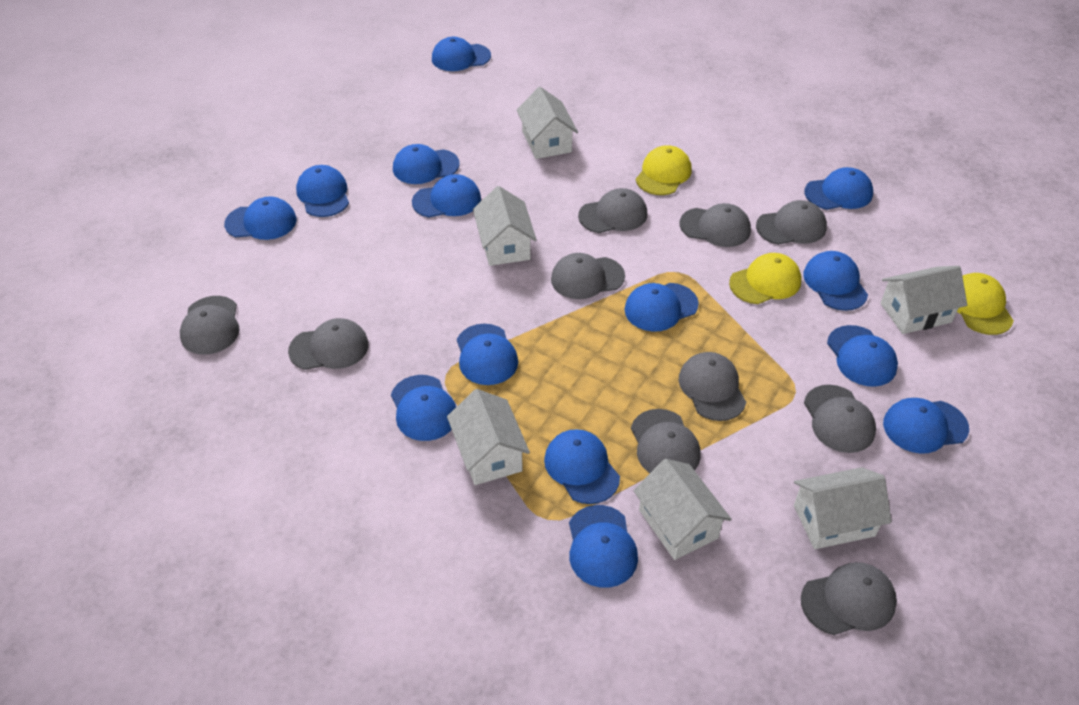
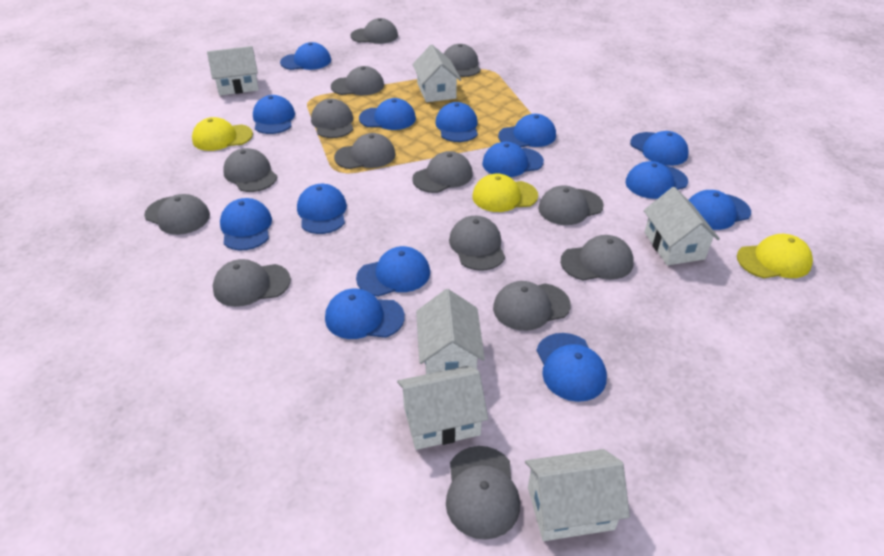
grey cap: [180,296,239,355] [288,318,369,370] [551,253,625,299] [578,188,647,233] [631,409,701,473] [679,203,751,247] [679,352,746,421] [756,200,827,245] [801,562,897,635] [804,385,876,453] = 10 -> [144,194,210,235] [213,259,291,307] [223,148,277,192] [311,99,353,138] [331,66,384,95] [334,133,396,169] [350,18,398,44] [412,151,473,193] [444,44,481,77] [446,446,520,540] [449,216,505,271] [493,281,571,331] [538,185,604,225] [561,235,634,281] = 14

